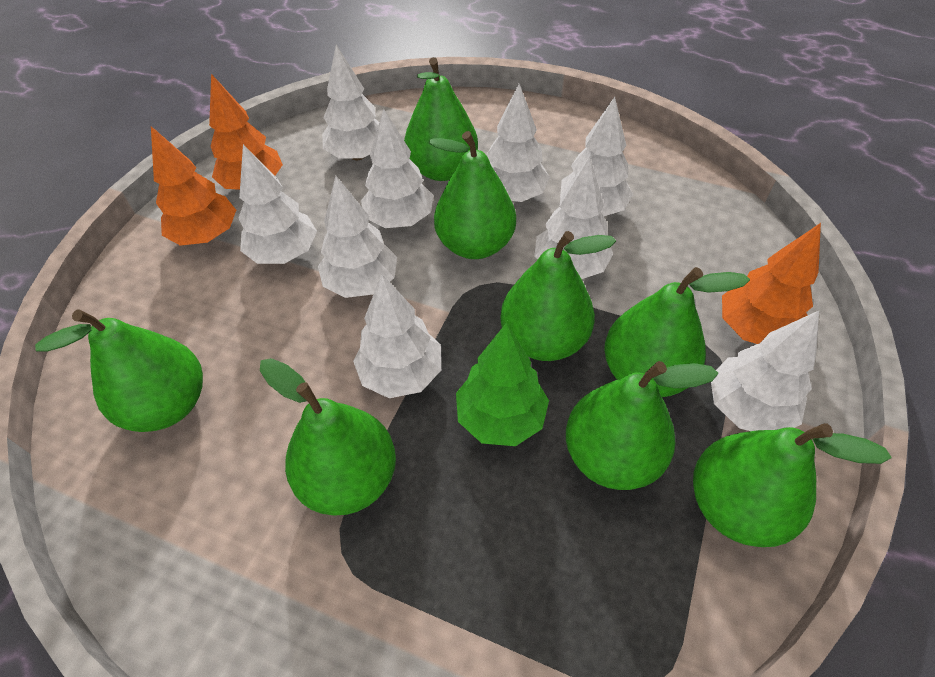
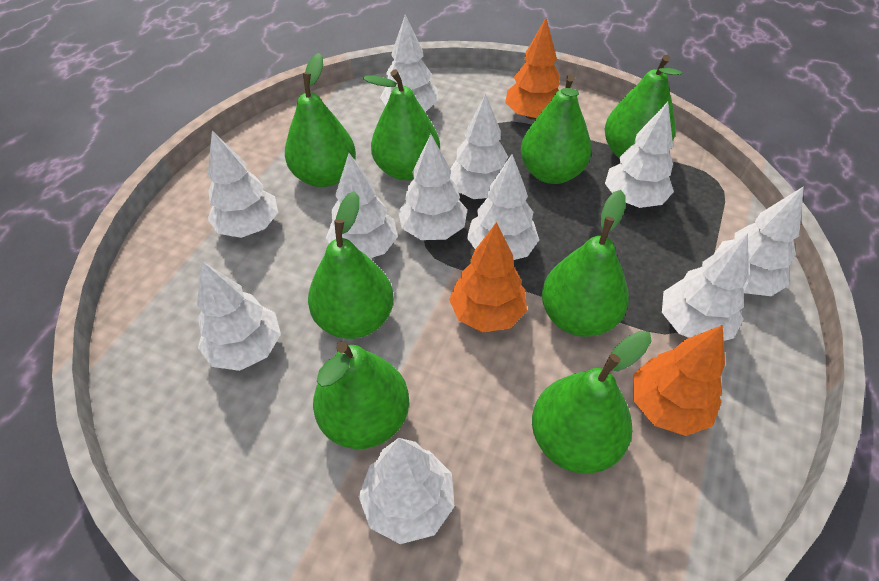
green tree: [456,322,549,446] = 1 -> none = 0
white tree: [238,144,317,264] [318,176,397,298] [322,45,379,160] [353,274,441,398] [361,109,433,228] [487,84,550,202] [534,157,614,279] [560,97,633,216] [711,311,819,431] = 9 -> [197,261,281,371] [207,131,278,238] [326,153,398,258] [358,438,455,544] [380,14,439,111] [398,134,467,240] [450,94,508,199] [467,154,539,260] [605,102,674,208] [662,234,748,341] [713,186,804,296] = 11

